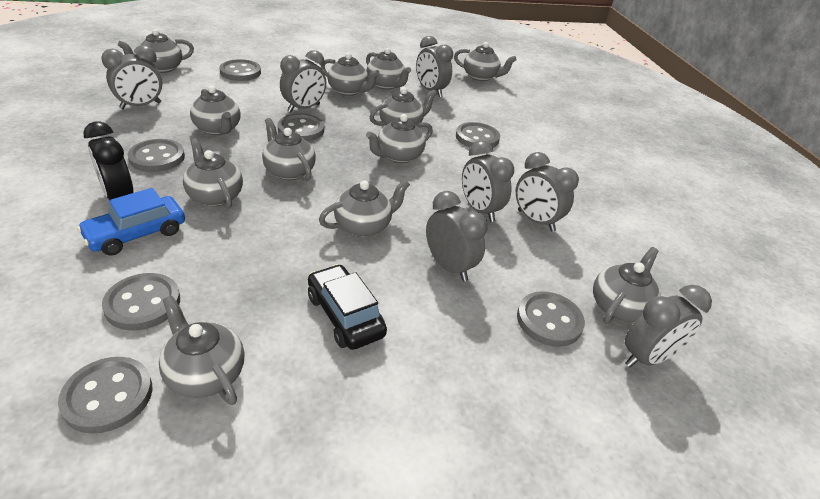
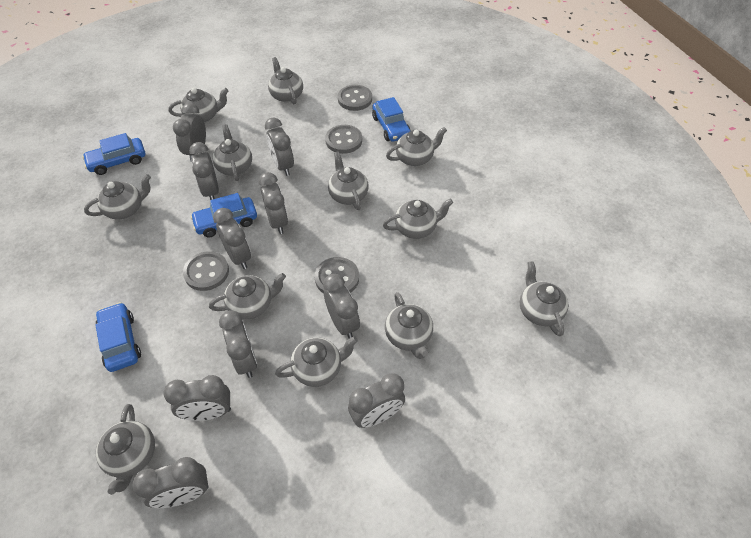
black car: [308,264,387,350] = 1 -> none = 0
black clock: [83,121,133,200] = 1 -> none = 0
blue car: [77,188,185,256] = 1 -> [82,133,145,175] [95,302,141,372] [190,193,257,237] [372,97,411,142] = 4
grey button: [58,357,152,434] [102,273,180,331] [128,139,185,172] [219,59,261,81] [278,114,324,141] [456,122,500,148] [517,291,585,347] = 7 -> [183,251,229,291] [315,257,359,293] [325,125,362,154] [338,85,372,111] = 4
grey clock: [101,45,163,109] [280,50,326,112] [416,36,453,97] [426,191,487,281] [462,141,514,222] [516,152,579,232] [625,285,712,367] = 7 -> [133,457,209,508] [164,375,231,421] [173,103,206,162] [189,142,219,200] [213,208,251,269] [219,310,257,378] [258,172,288,234] [265,118,294,176] [323,274,360,339] [348,373,405,428] = 10

